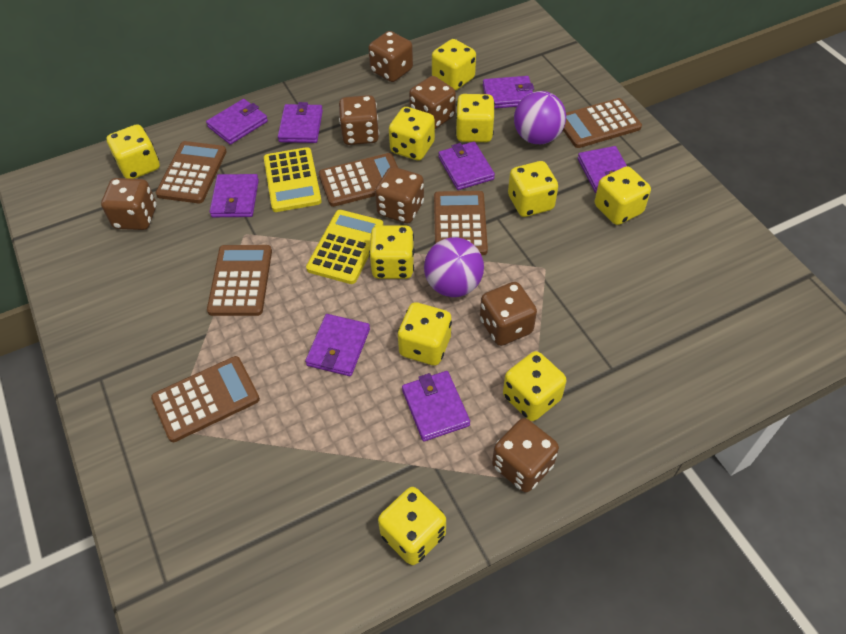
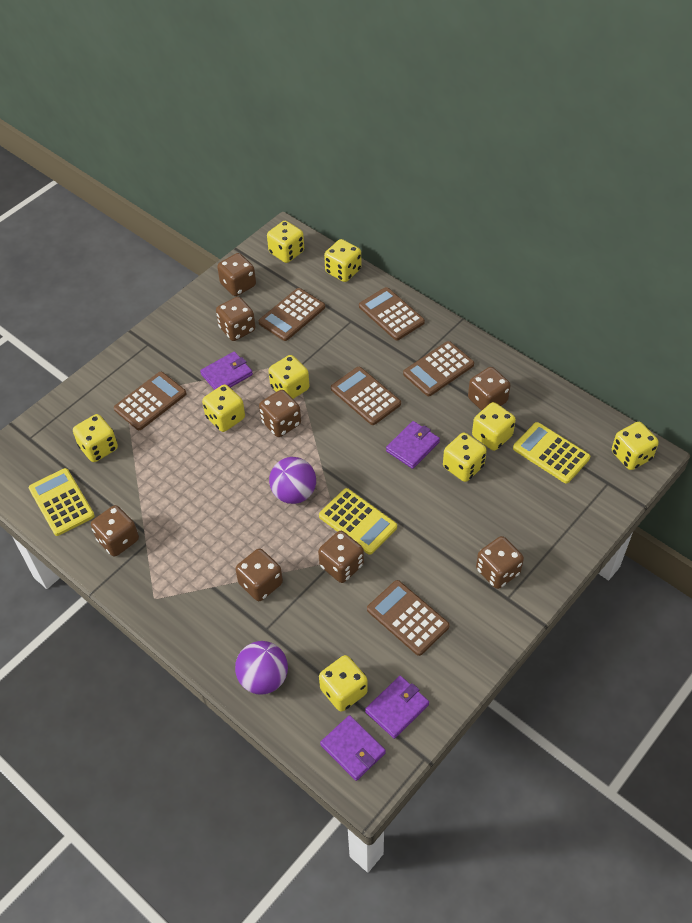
brown dice: [101,178,156,230] [339,95,379,145] [368,31,413,82] [375,167,424,224] [409,76,456,129] [480,282,537,346] [492,418,559,492] = 7 -> [91,505,139,556] [216,297,256,341] [217,253,256,296] [235,549,283,601] [259,390,301,437] [318,531,364,583] [468,367,510,411] [476,536,524,589] = 8
purple wallet: [206,99,268,145] [210,174,259,217] [278,102,323,143] [305,314,370,376] [402,371,470,441] [438,142,495,190] [483,76,534,108] [578,146,627,193] = 8 -> [200,351,253,390] [320,715,386,781] [365,676,429,739] [386,421,440,469] = 4
yellow calculator: [264,147,322,212] [306,210,383,284] = 2 -> [29,468,95,536] [319,488,397,555] [513,422,590,484] = 3
yellow dice: [107,124,160,179] [369,225,415,279] [378,487,446,565] [389,107,435,161] [397,302,452,365] [432,39,476,90] [455,94,495,142] [503,351,567,421] [508,161,558,217] [595,166,651,225] = 10 -> [73,414,118,462] [202,384,245,432] [267,221,304,263] [268,355,309,399] [319,655,368,712] [324,239,361,282] [443,433,487,482] [472,402,516,451] [612,422,659,470] = 9

